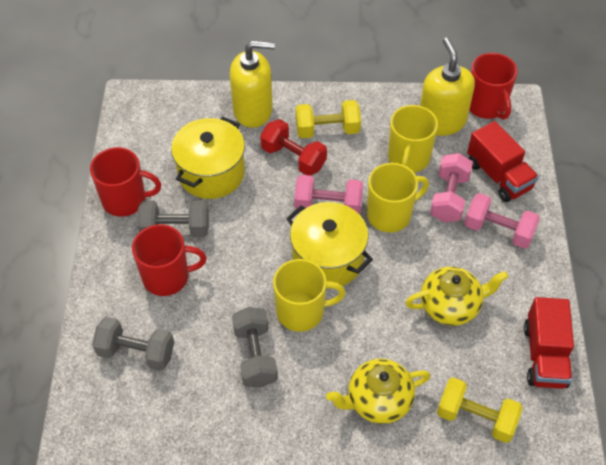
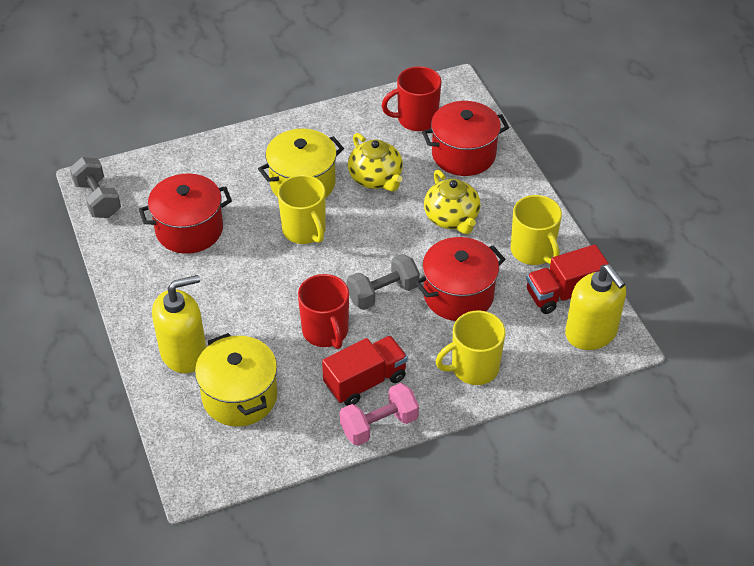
grey dumbbell: [92,317,174,371] [138,201,209,237] [232,307,278,388] = 3 -> [70,157,121,218] [347,254,420,310] = 2
pink dumbbell: [294,175,363,214] [430,153,473,223] [464,193,540,249] = 3 -> [340,383,419,446] = 1
red dumbbell: [260,119,327,175] = 1 -> none = 0
red mug: [90,147,161,217] [132,224,207,296] [469,53,518,120] = 3 -> [298,274,349,349] [381,66,441,131] = 2
red pot: none = 0 -> [139,173,232,254] [415,237,506,321] [422,101,509,176] = 3
yellow dumbbell: [295,100,361,138] [437,377,523,443] = 2 -> none = 0

